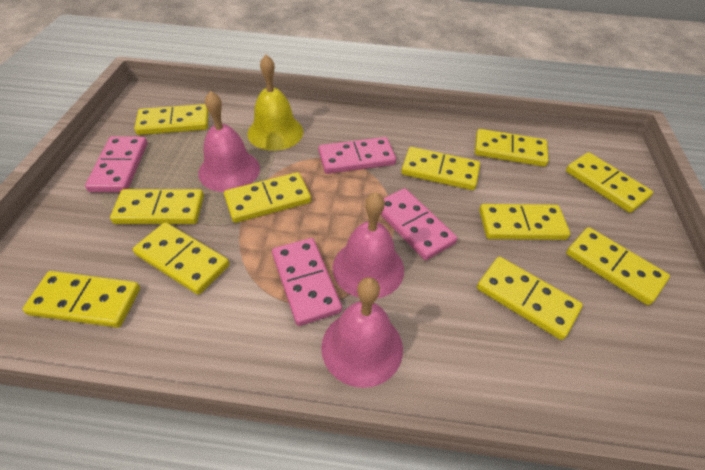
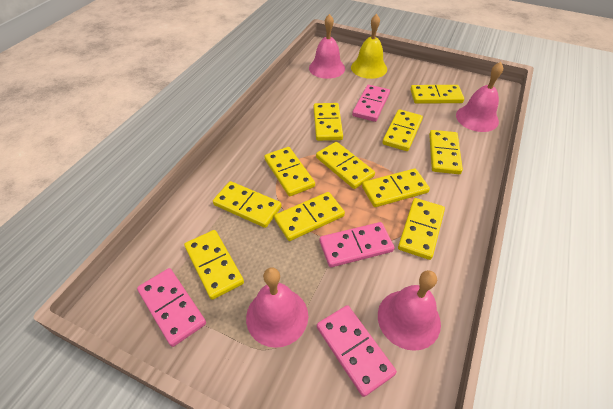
pink bell: [198,91,260,192] [321,277,403,388] [332,192,404,299] = 3 -> [246,268,308,348] [309,14,345,79] [378,270,441,351] [456,62,503,132] = 4

